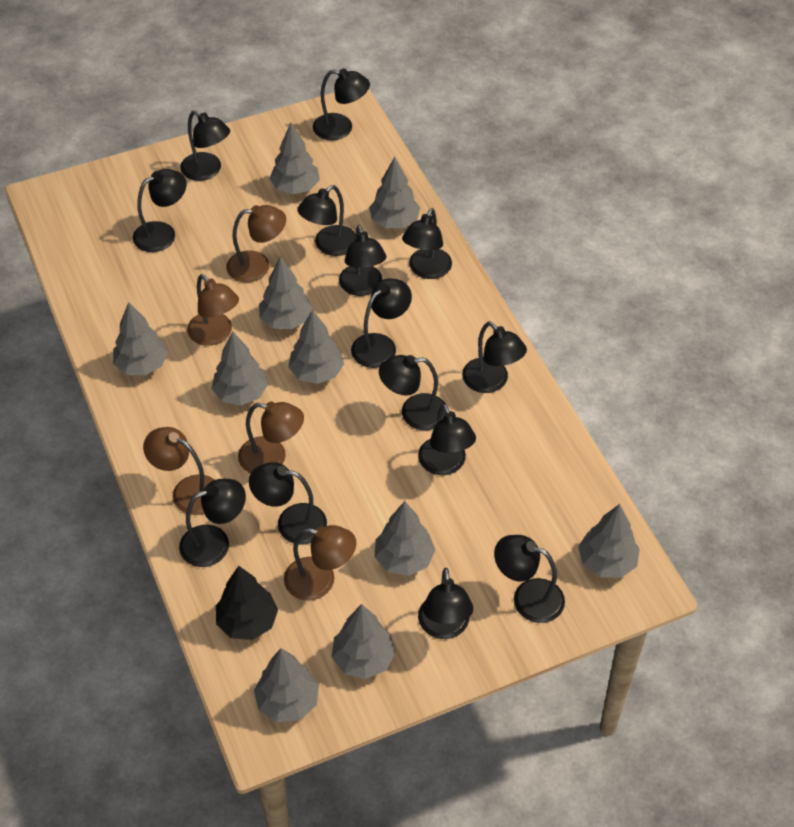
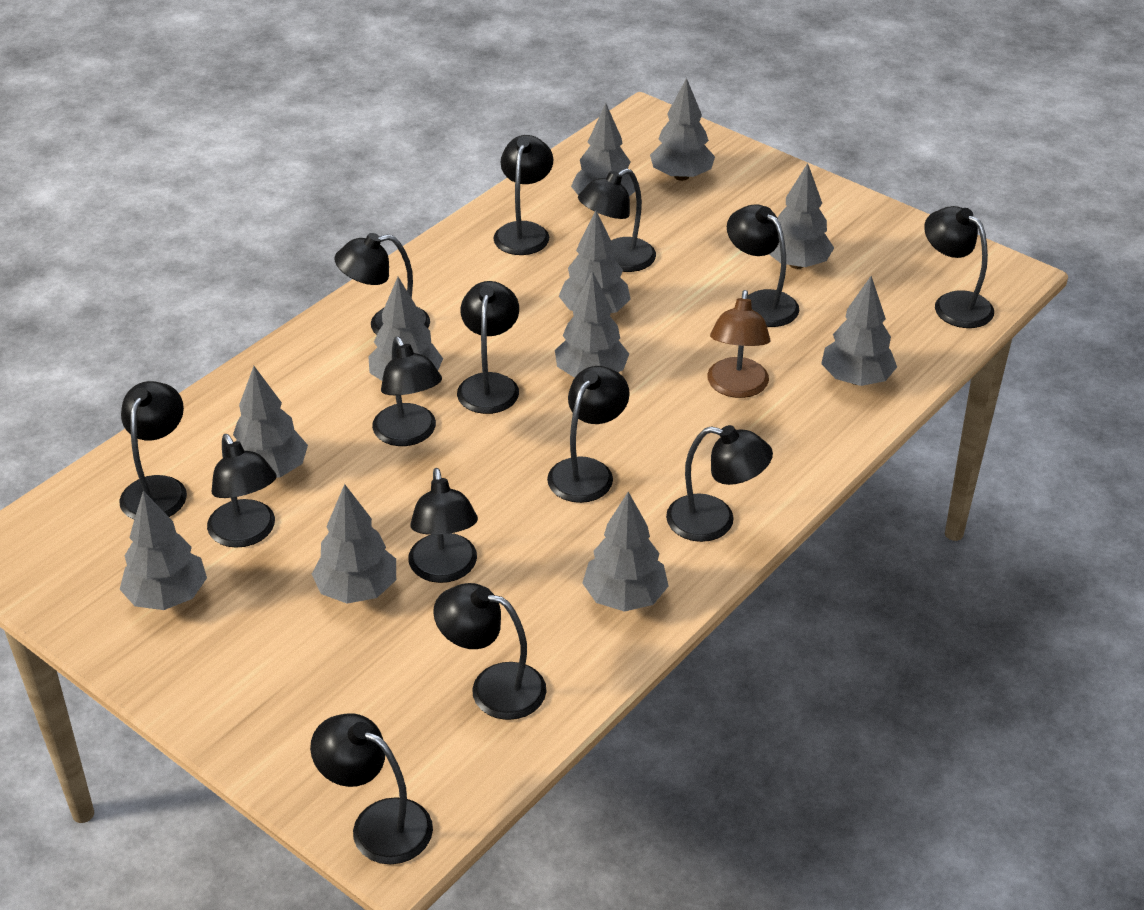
black tree: [216,566,278,640] = 1 -> none = 0
brown lamp: [143,427,215,515] [187,274,239,346] [226,205,286,282] [238,402,304,473] [284,525,357,601] = 5 -> [707,290,770,398] = 1
grey tree: [113,302,168,375] [212,331,268,405] [254,648,319,722] [259,256,313,329] [270,123,320,194] [288,310,344,384] [332,604,396,679] [369,157,420,228] [375,501,435,576] [578,504,640,578] = 10 -> [120,491,207,610] [233,366,308,478] [312,484,396,604] [368,277,443,381] [555,271,629,378] [559,210,631,313] [571,103,635,196] [582,492,669,612] [650,78,715,181] [769,163,834,269] [821,276,897,386] = 11

